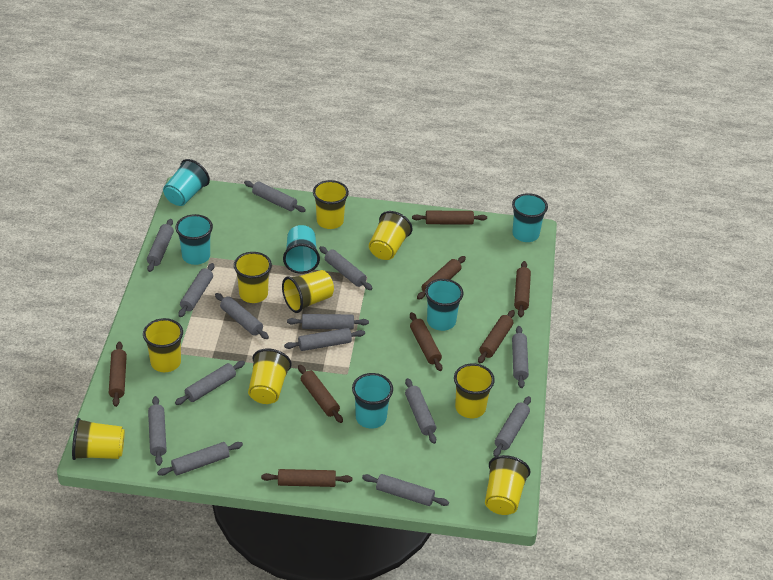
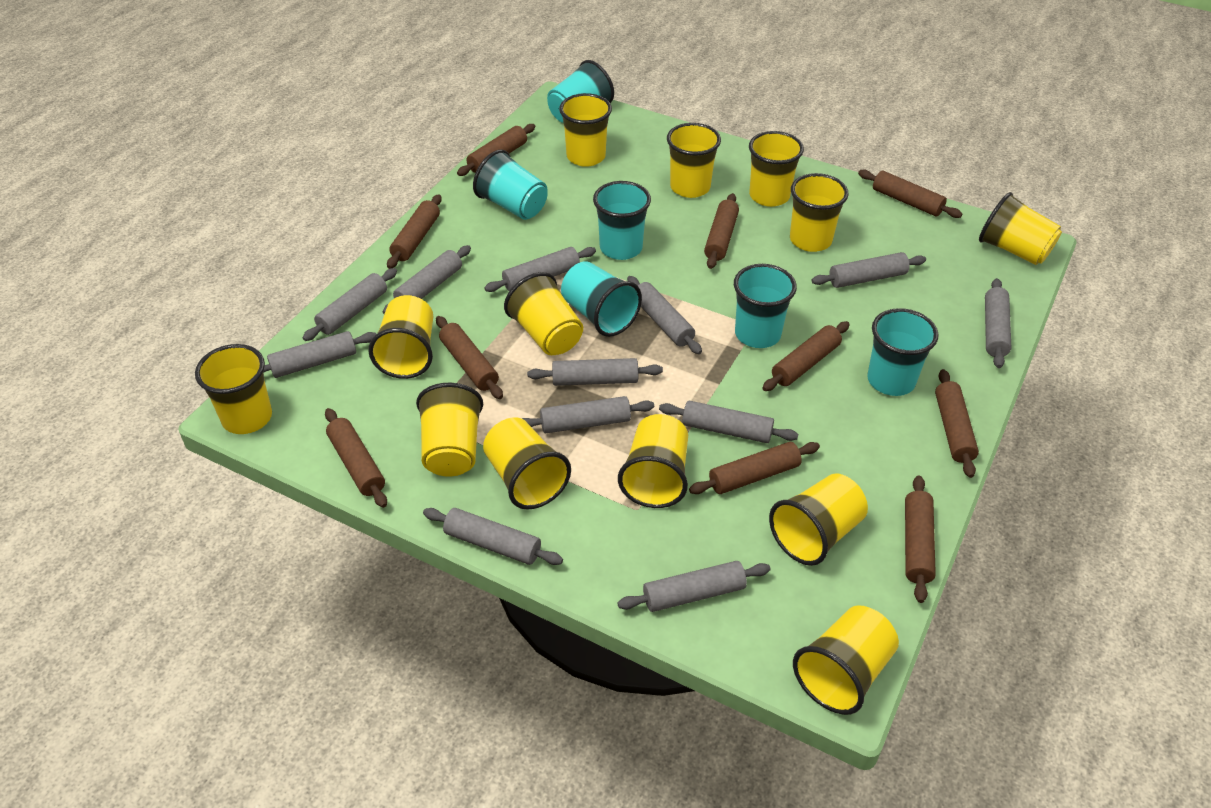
brown rolling pin: [109,342,127,407] [261,469,352,487] [298,365,343,423] [410,312,442,371] [412,211,487,224] [417,256,466,300] [478,310,515,363] [514,261,531,317] = 8 -> [325,408,387,508] [387,194,442,269] [436,316,503,399] [457,124,535,176] [689,442,820,494] [704,193,739,269] [763,321,850,391] [858,170,962,218] [905,475,936,603] [935,369,979,478] = 10
grey rolling pin: [147,219,174,272] [148,396,167,466] [157,442,243,476] [175,361,245,405] [178,263,214,317] [215,293,269,339] [244,181,306,212] [284,328,365,351] [287,314,369,329] [319,246,373,290] [362,474,449,506] [405,378,436,444] [493,396,531,457] [512,326,529,388] = 14 -> [263,331,376,378] [303,268,397,341] [383,245,471,314] [423,508,563,565] [484,247,596,292] [522,396,654,433] [527,358,663,386] [617,561,771,612] [627,276,702,354] [659,401,798,443] [812,252,926,288] [985,278,1011,368] = 12
yellow cup: [72,418,125,460] [143,318,183,372] [234,252,272,303] [248,349,292,404] [282,270,334,313] [313,180,349,229] [369,211,412,260] [454,363,495,418] [485,455,530,515] = 9 -> [195,344,272,434] [368,295,433,379] [416,383,483,477] [483,417,571,510] [504,272,583,355] [559,93,612,167] [618,414,688,508] [667,123,721,198] [749,131,804,207] [769,474,868,566] [790,173,848,252] [793,605,899,715] [979,192,1062,265] = 13

